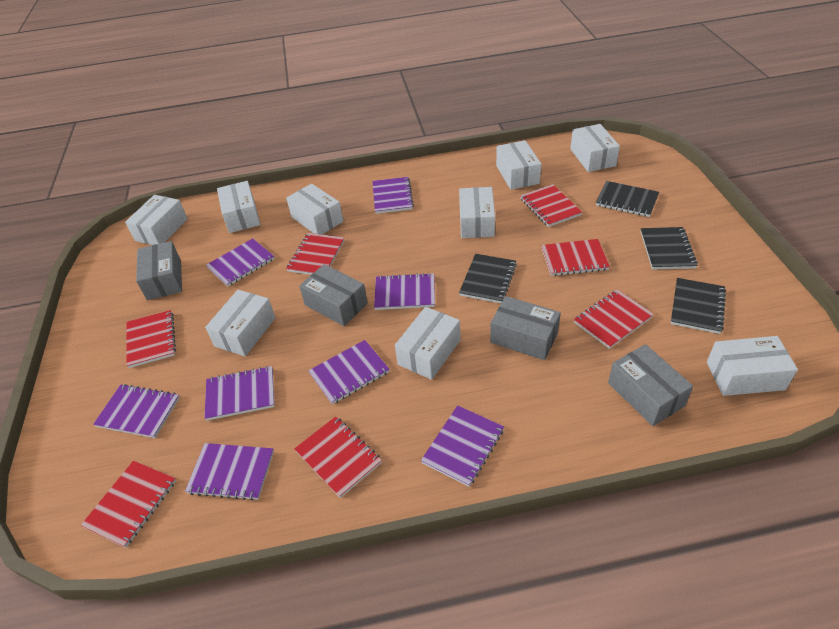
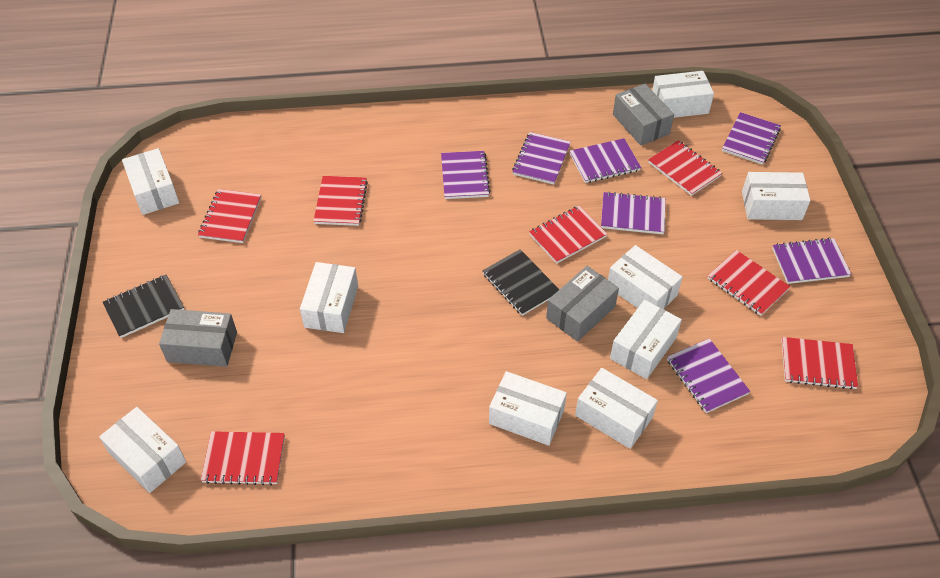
black notebook: [459,254,517,303] [596,181,659,217] [640,227,698,269] [671,278,726,334] = 4 -> [103,275,184,338] [483,249,560,316] = 2
grey box: [136,241,182,300] [299,264,368,326] [490,296,561,360] [608,344,693,426] = 4 -> [159,309,237,367] [546,266,619,342] [613,84,674,146] = 3
purple notebook: [93,384,180,438] [185,443,274,501] [204,366,275,421] [206,238,275,287] [308,340,390,404] [372,177,414,214] [374,273,435,310] [421,405,504,487] = 8 -> [441,151,490,199] [512,132,571,185] [570,138,641,183] [601,191,665,234] [667,338,750,413] [722,112,781,165] [772,238,851,284] = 7

